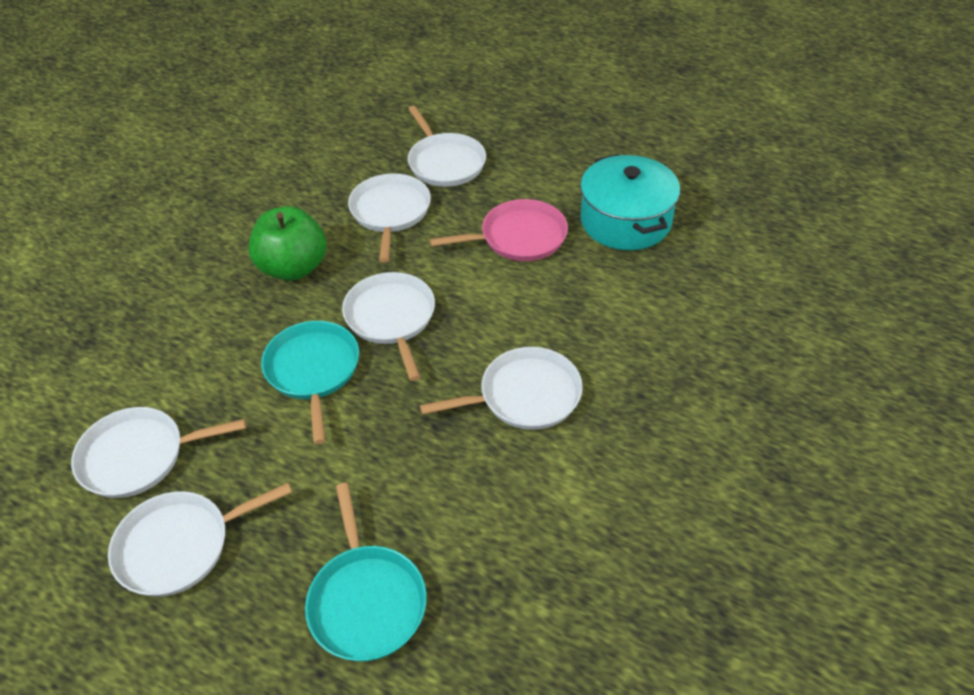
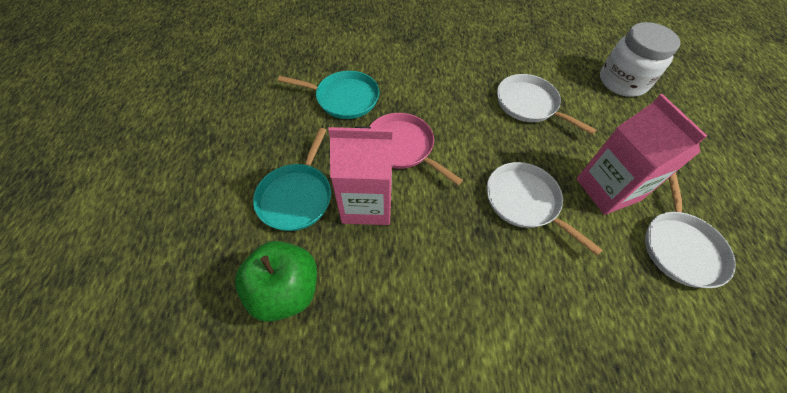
pink carton: none = 0 -> [328,126,393,225] [576,94,707,215] = 2
turquoise pot: [580,154,680,250] = 1 -> none = 0
white jar: none = 0 -> [600,22,680,97] = 1
white pan: [71,407,246,498] [108,483,292,597] [342,272,435,381] [348,174,431,263] [408,106,486,187] [420,347,583,430] = 6 -> [487,162,602,255] [497,74,596,135] [645,172,736,288] = 3

